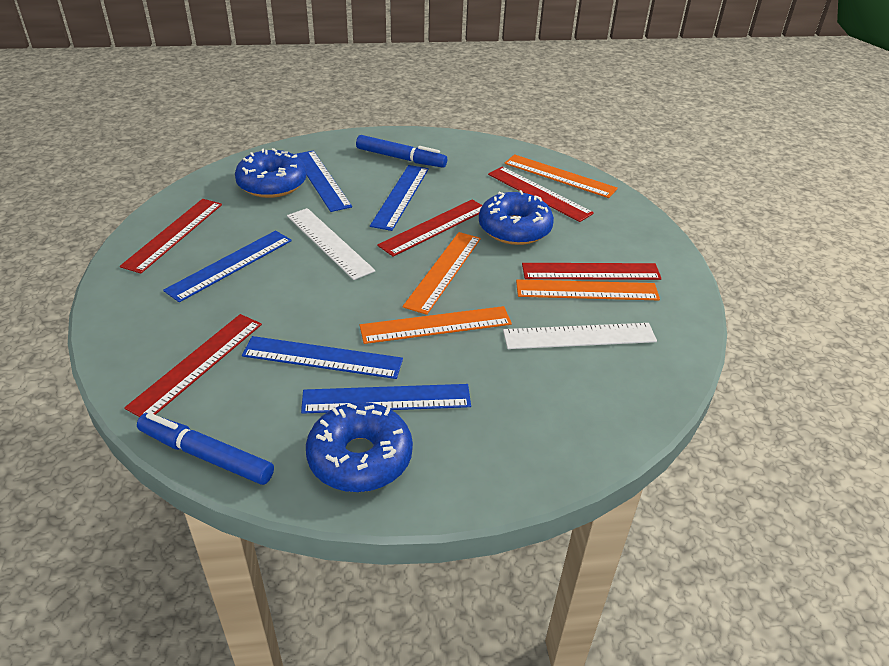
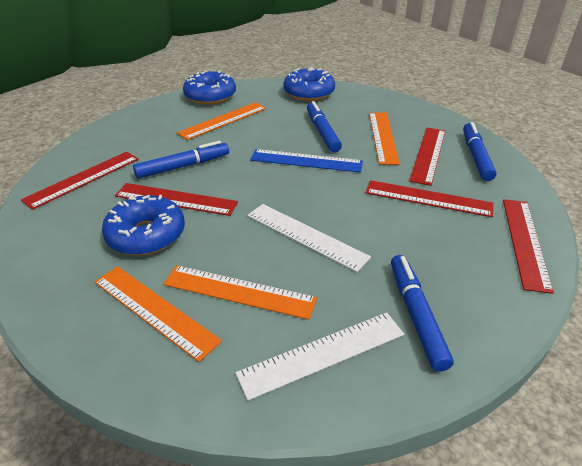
blue marker: [137,413,274,485] [356,135,447,168] = 2 -> [133,141,229,179] [307,101,342,152] [391,255,454,372] [463,122,497,181] = 4
blue ruler: [163,230,292,302] [242,336,403,379] [294,150,352,212] [301,384,471,414] [370,165,429,231] = 5 -> [250,149,363,173] = 1

